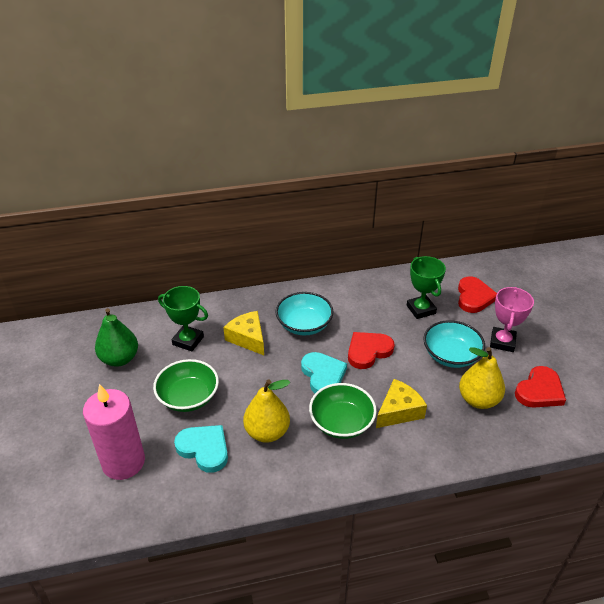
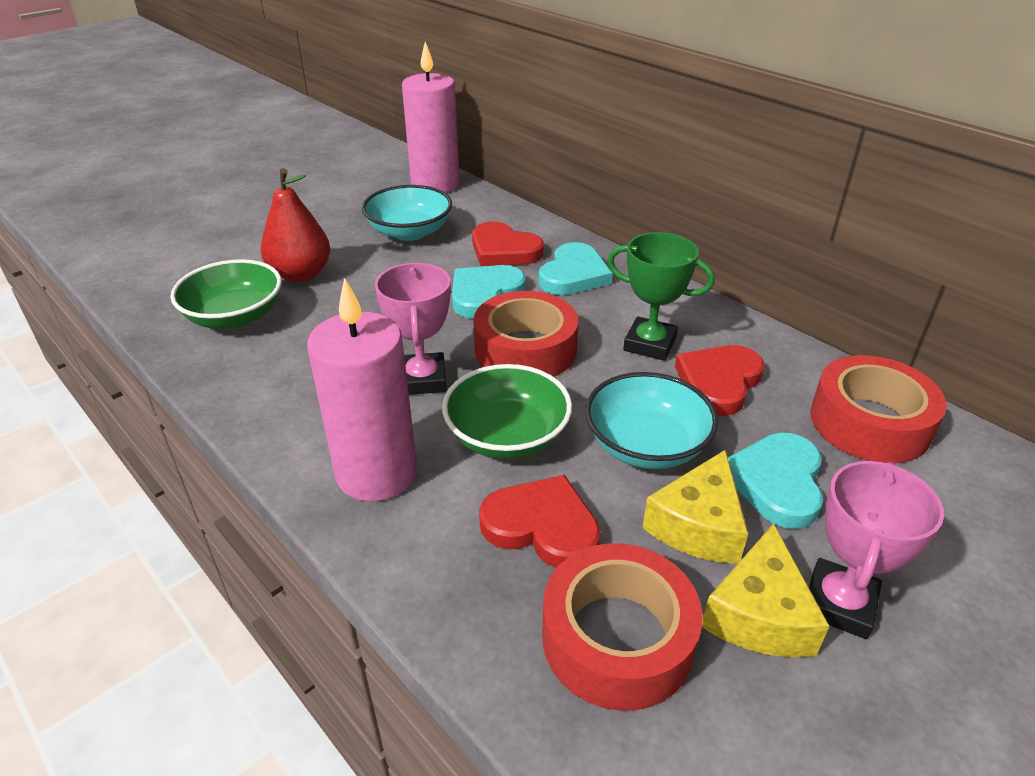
green pear: [95,308,138,367] = 1 -> none = 0
green trophy: [158,286,208,352] [407,256,446,319] = 2 -> [607,232,715,361] = 1
pink candle: [83,384,145,480] = 1 -> [307,278,417,502] [402,42,460,192] = 2
pink trophy: [490,287,534,352] = 1 -> [375,263,451,395] [809,461,944,639] = 2
red pear: none = 0 -> [261,168,330,282] = 1
red tape: none = 0 -> [474,291,578,377] [542,543,703,711] [810,355,946,463] = 3
turquoise heart: [174,425,228,473] [301,352,347,393] = 2 -> [452,265,526,319] [538,242,613,295] [728,433,823,529] = 3
yellow pear: [243,379,290,443] [459,347,505,409] = 2 -> none = 0

